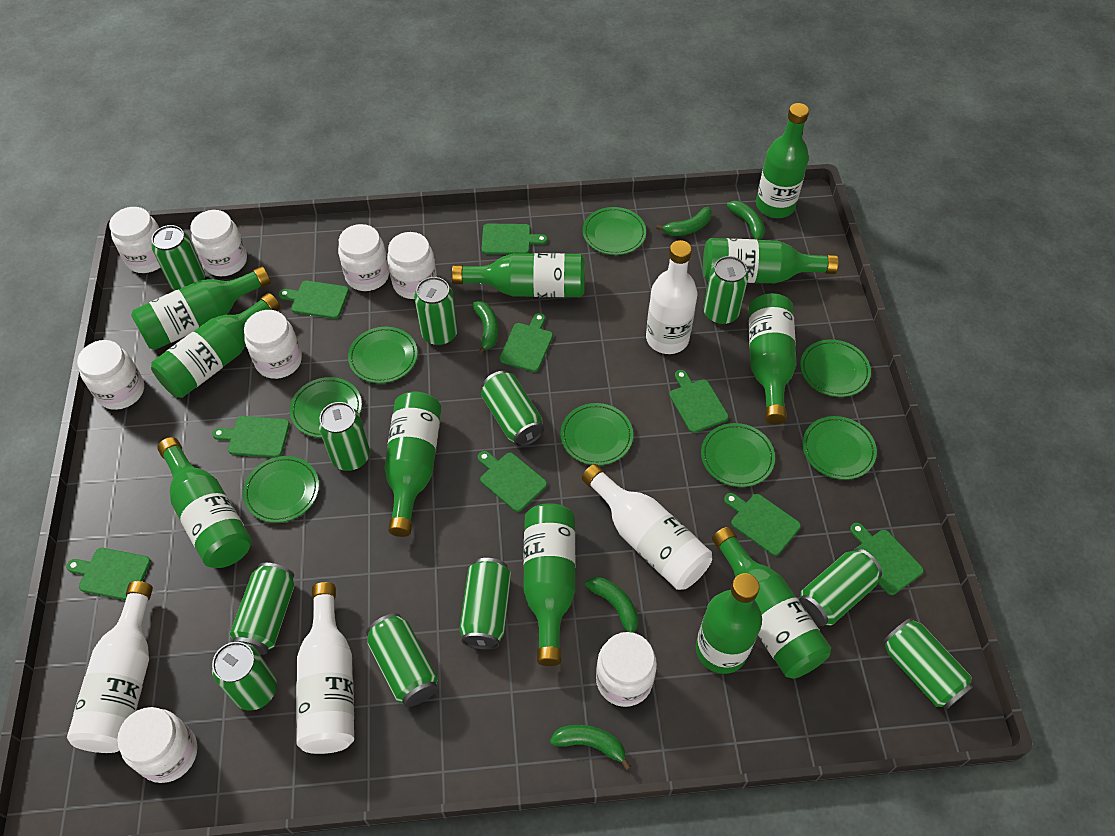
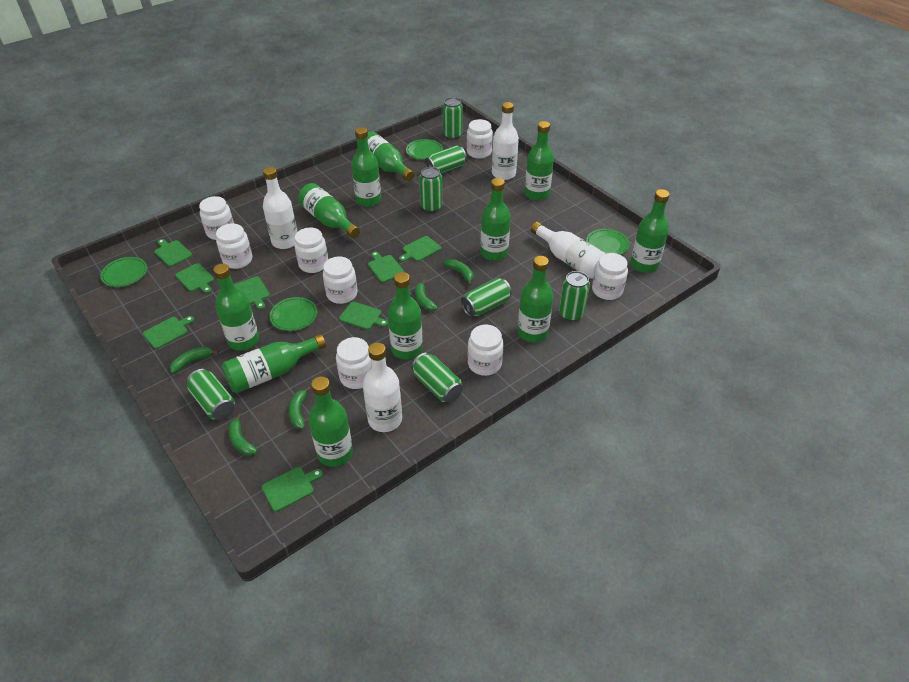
green can: [151,225,205,290] [212,642,277,710] [230,563,294,655] [318,402,370,471] [366,613,438,707] [414,277,458,346] [459,558,511,650] [481,371,545,447] [703,256,748,325] [799,548,882,626] [882,618,974,710] = 11 -> [186,369,235,420] [411,353,463,403] [419,167,442,212] [425,145,467,173] [443,97,463,139] [461,278,512,317] [559,271,590,321] = 7
green cutting board: [66,548,151,600] [212,416,290,458] [279,281,349,319] [478,451,547,512] [482,224,547,254] [499,313,553,372] [669,370,729,433] [724,493,801,556] [850,523,924,595] = 9 -> [143,316,194,349] [154,239,192,267] [175,263,214,293] [234,276,270,309] [262,467,323,512] [339,302,388,330] [368,251,405,283] [399,236,441,262] = 8
green plate: [243,456,319,523] [290,377,362,438] [348,327,418,383] [560,403,633,466] [583,207,646,255] [701,423,775,487] [800,339,871,397] [802,416,877,480] = 8 -> [100,257,148,287] [269,297,318,331] [406,139,443,160] [586,229,630,255] = 4

